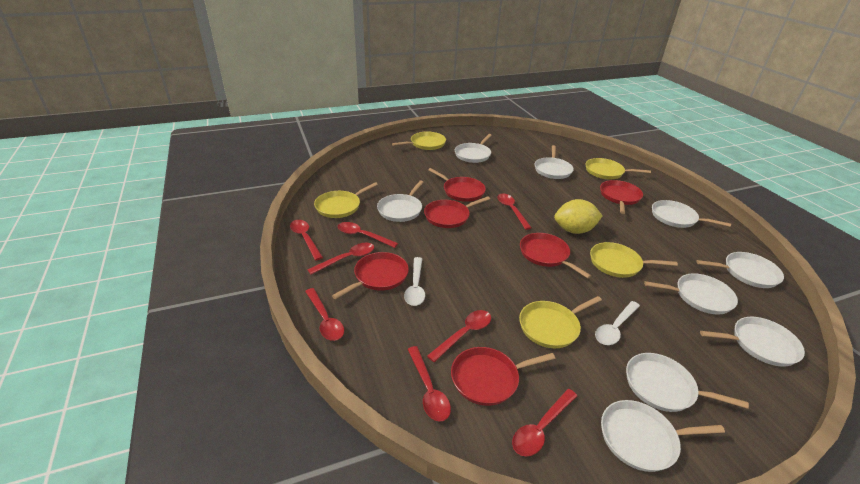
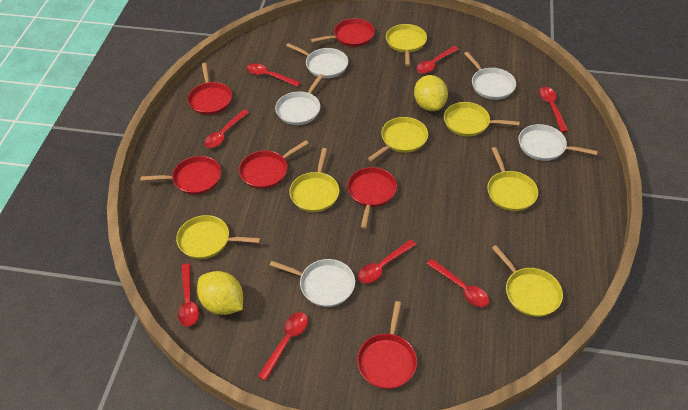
white pan: [377,180,424,222] [455,134,492,163] [535,145,574,179] [601,400,725,472] [626,353,749,412] [644,273,738,314] [652,200,731,228] [696,252,784,288] [700,317,805,366] = 9 -> [270,259,355,307] [275,74,324,125] [286,43,348,78] [464,52,516,100] [519,124,598,161] = 5
white spoon: [404,257,425,306] [595,301,640,345] = 2 -> none = 0
yellow lemon: [554,199,602,234] = 1 -> [197,271,243,315] [414,75,448,111] = 2
yellow pan: [314,182,378,218] [392,132,446,150] [519,296,602,348] [586,158,651,179] [590,242,678,278] = 5 -> [176,215,260,259] [289,148,340,212] [368,117,428,161] [386,24,427,66] [444,102,520,137] [487,147,538,211] [492,245,563,317] = 7

